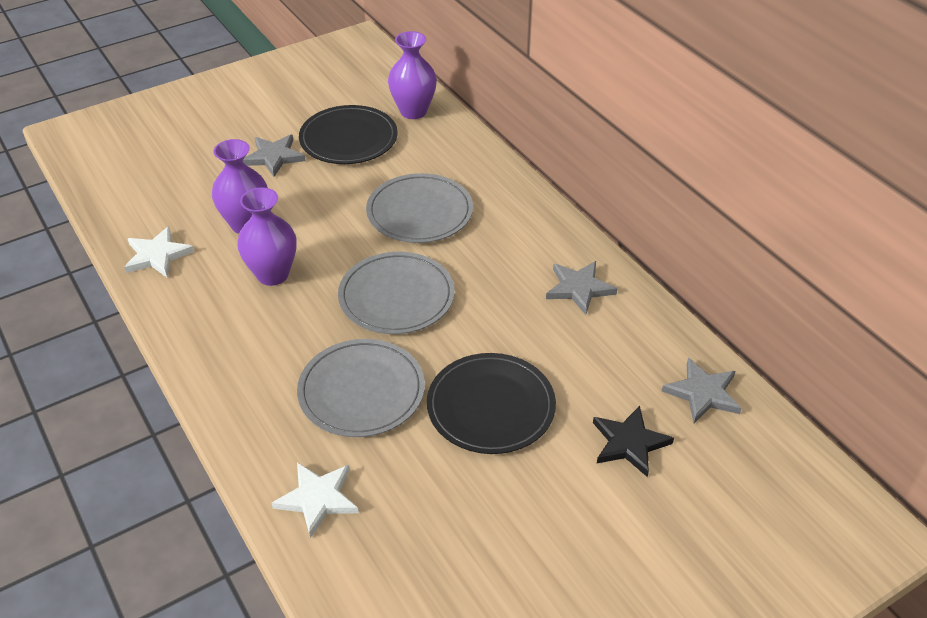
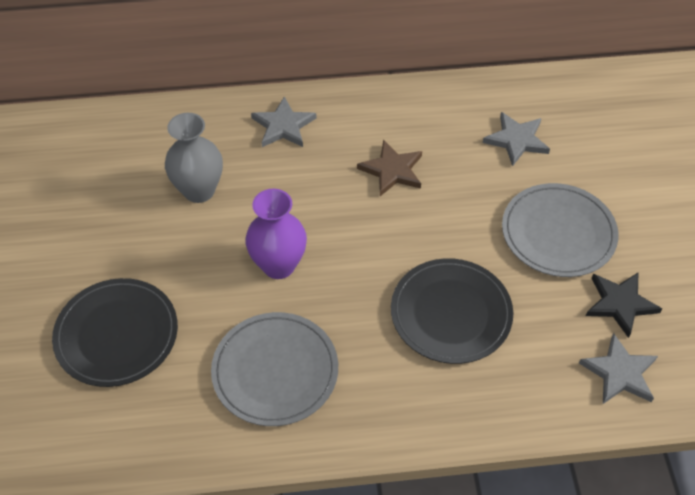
brown star: none = 0 -> [357,140,422,196] = 1
grey plate: [297,339,425,437] [338,252,455,334] [366,173,473,243] = 3 -> [211,312,338,426] [502,183,618,277] = 2
grey vase: none = 0 -> [165,113,223,203] = 1
purple vase: [212,139,268,234] [237,187,297,286] [388,31,437,119] = 3 -> [245,189,307,279] = 1
white star: [124,226,194,277] [272,462,359,538] = 2 -> none = 0

